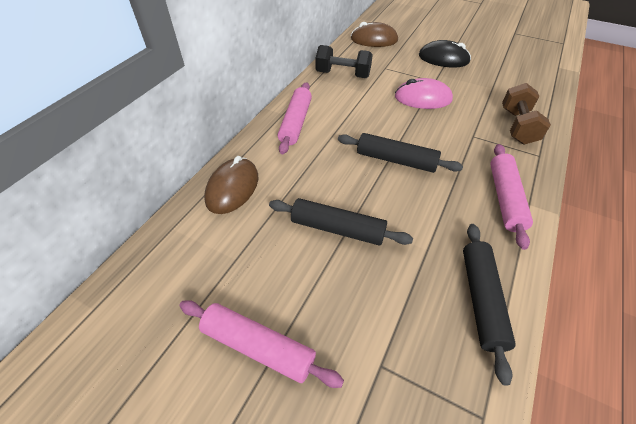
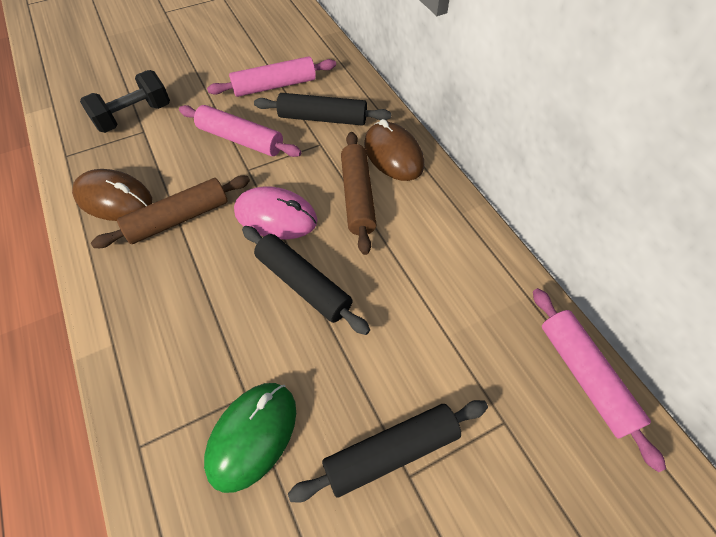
black mouse: [419,40,471,68] = 1 -> none = 0
brown dumbbell: [502,83,551,144] = 1 -> none = 0
brown rolling pin: none = 0 -> [91,175,250,248] [341,132,377,255] = 2
green mouse: none = 0 -> [204,383,296,493] = 1

